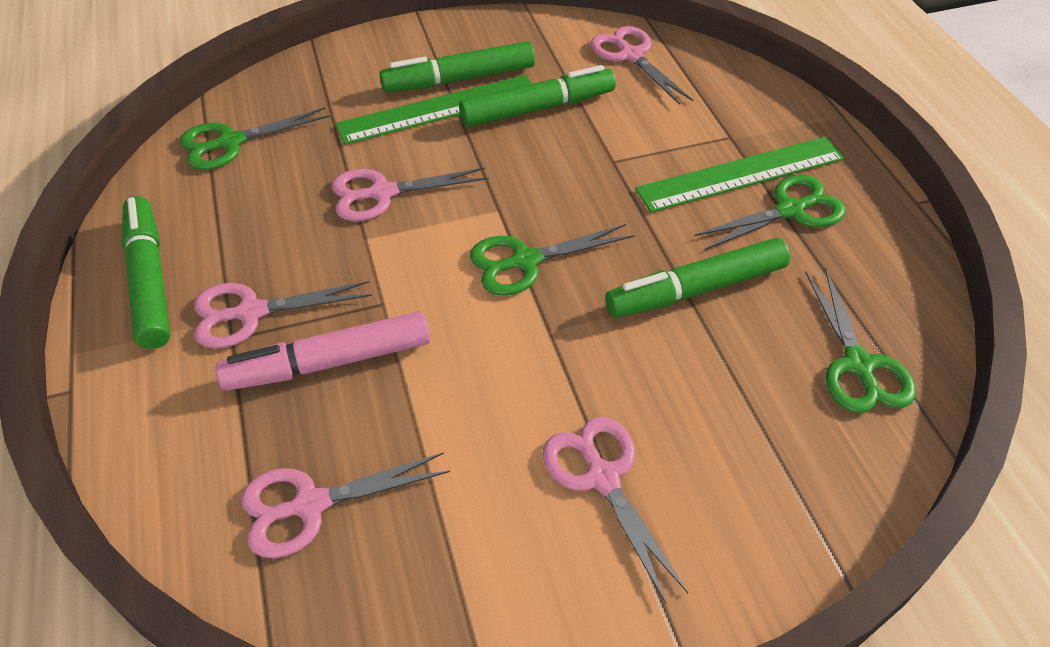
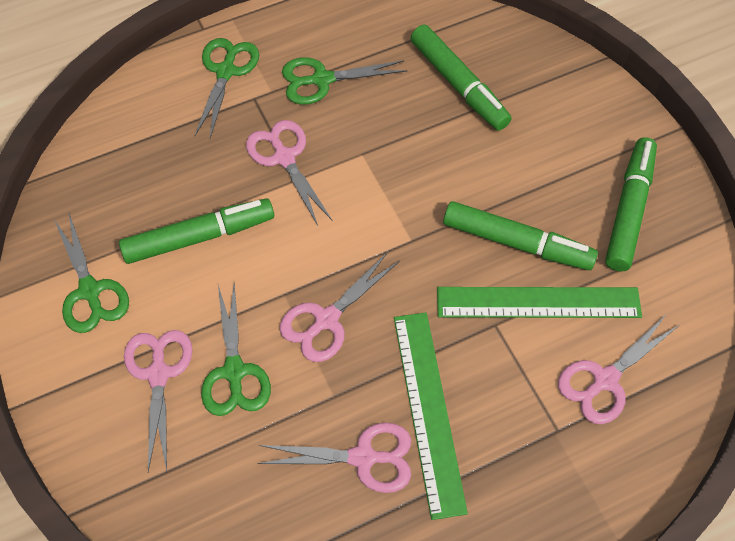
pink marker: [215,311,430,391] = 1 -> none = 0

